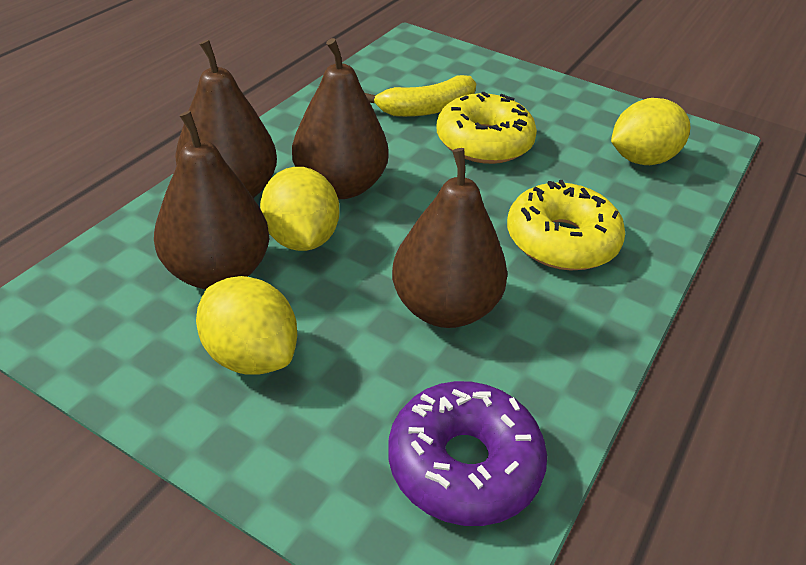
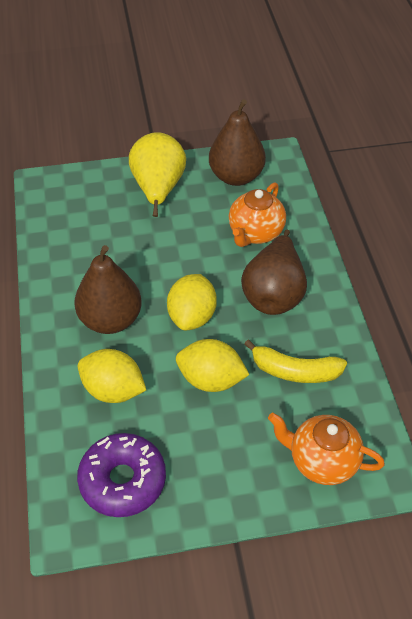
brown pear: [154,111,269,289] [175,40,277,198] [292,38,388,199] [392,148,508,328] = 4 -> [75,245,142,334] [209,99,266,186] [241,230,307,315] = 3
orange teapot: none = 0 -> [229,182,286,247] [268,413,385,485] = 2
yellow donut: [436,91,537,164] [507,180,625,271] = 2 -> none = 0
yellow pear: none = 0 -> [129,132,186,217] = 1

